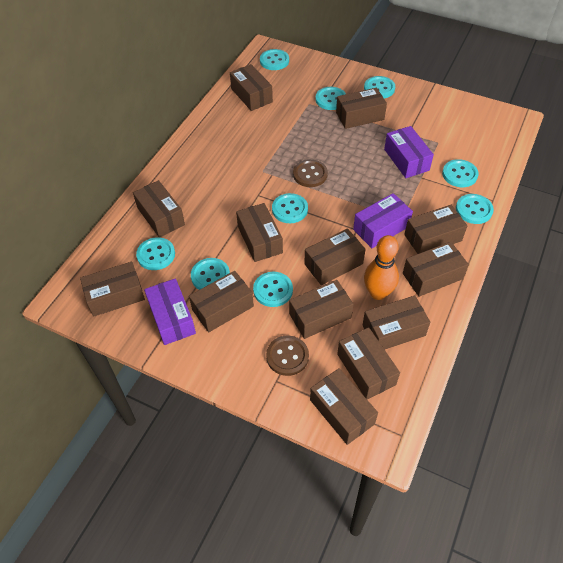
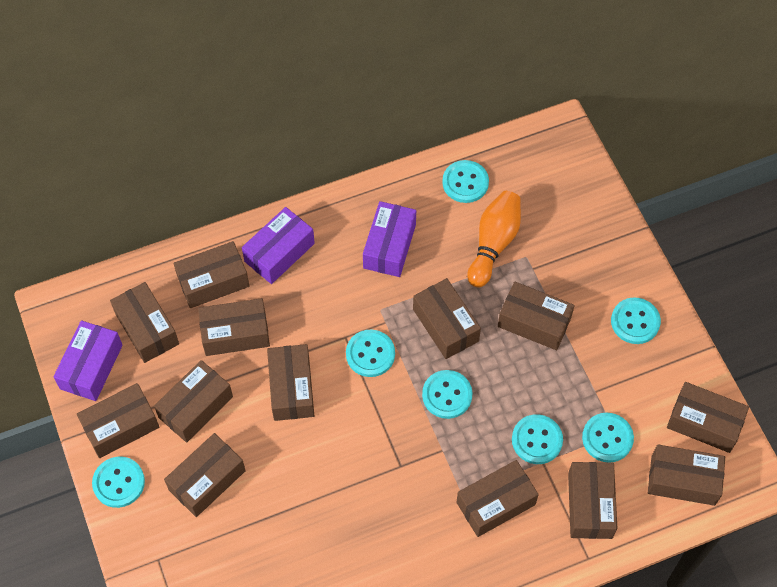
brown button: [266,335,309,376] [293,159,328,187] = 2 -> none = 0
turquoise button: [136,237,175,270] [191,258,230,290] [253,272,293,307] [260,49,289,70] [272,193,308,223] [315,87,346,110] [364,76,395,99] [442,159,479,187] [456,194,494,224] = 9 -> [92,457,145,508] [346,329,395,377] [422,370,473,419] [442,160,489,203] [512,414,563,464] [582,413,634,463] [611,297,661,344] = 7

